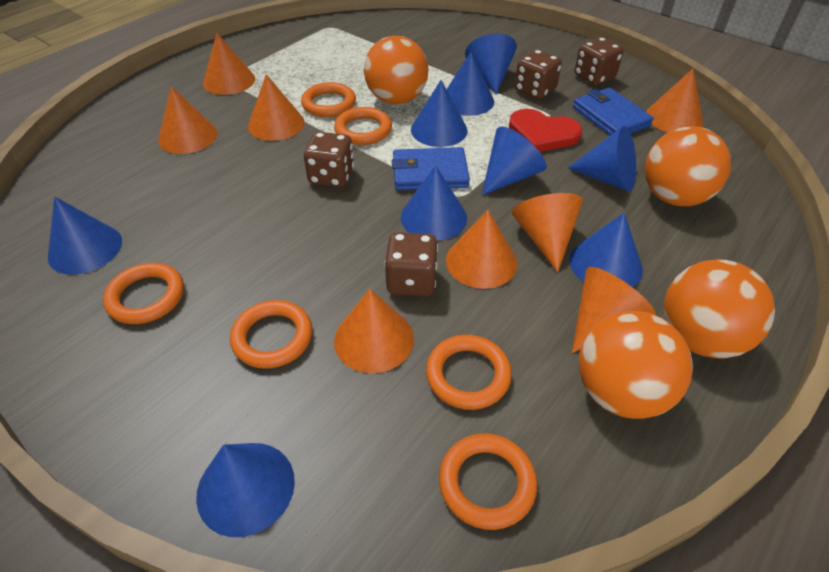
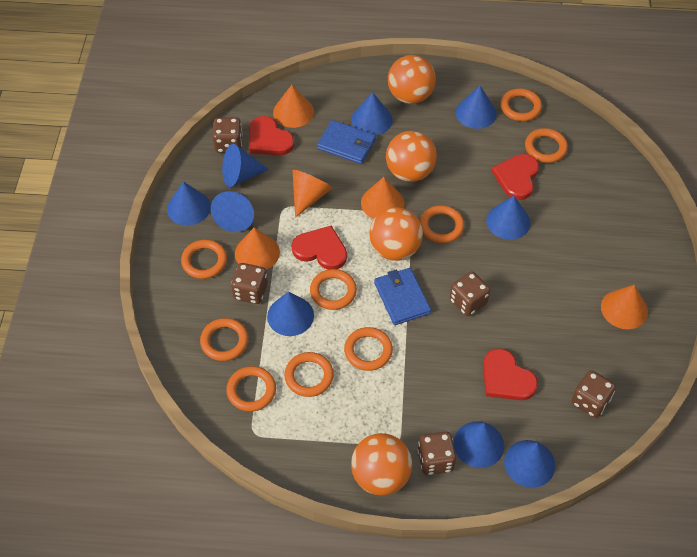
brown dice: [304,132,354,187] [384,232,438,296] [515,50,562,99] [575,37,623,85] = 4 -> [212,117,243,153] [231,263,268,304] [417,432,456,475] [450,272,490,316] [571,370,616,418] = 5
orange cone: [158,86,218,154] [203,33,255,95] [248,74,304,141] [334,289,414,373] [446,210,517,289] [512,193,583,272] [572,267,656,353] [646,69,703,132] = 8 -> [235,227,280,270] [273,85,314,128] [292,170,332,218] [361,177,404,219] [601,285,648,329] = 5
orange ring: [103,263,184,324] [230,300,312,369] [301,82,356,117] [334,107,392,145] [426,335,512,410] [439,433,537,530] = 6 -> [181,240,227,279] [200,318,249,361] [226,366,276,412] [284,352,334,397] [310,269,357,310] [344,327,393,371] [420,205,464,243] [500,89,542,121] [525,128,568,163] = 9
red heart: [509,109,582,152] = 1 -> [249,116,294,155] [291,226,347,269] [483,348,538,400] [492,154,539,200] = 4

